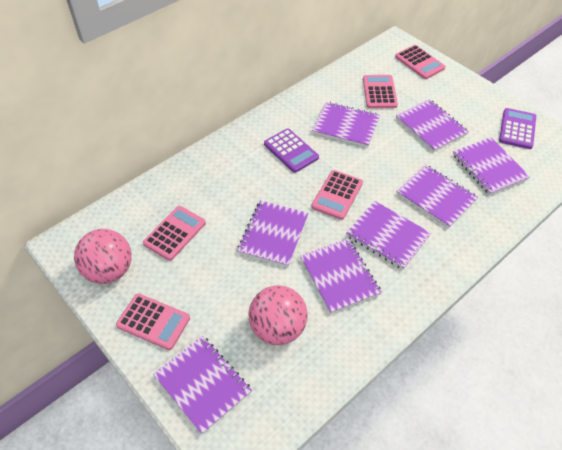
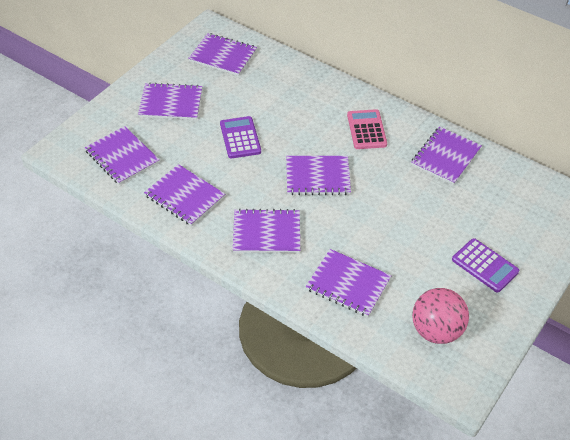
pink ball: [74,229,132,284] [249,285,308,345] = 2 -> [412,288,469,344] = 1
pink calculator: [116,293,190,350] [143,206,206,261] [311,170,363,220] [363,75,398,108] [395,45,446,79] = 5 -> [347,109,387,149] = 1

